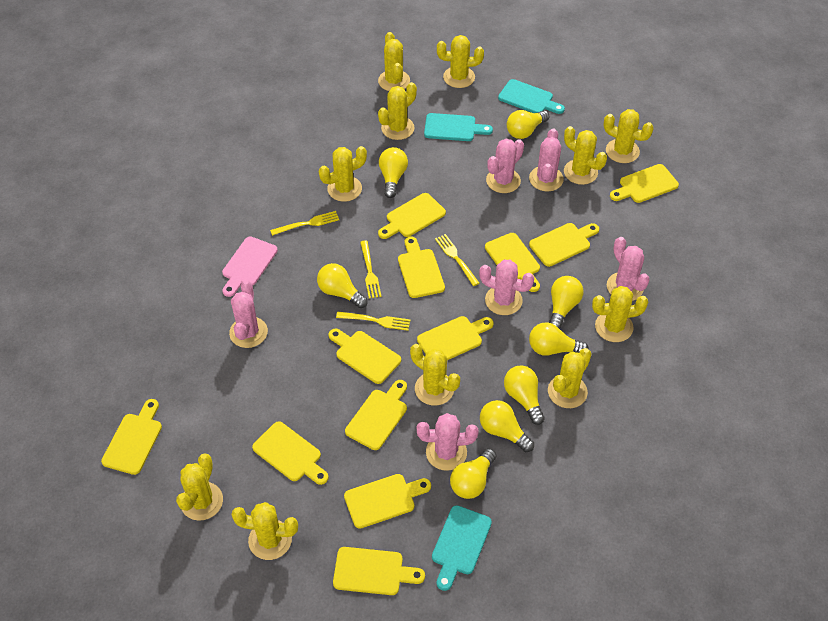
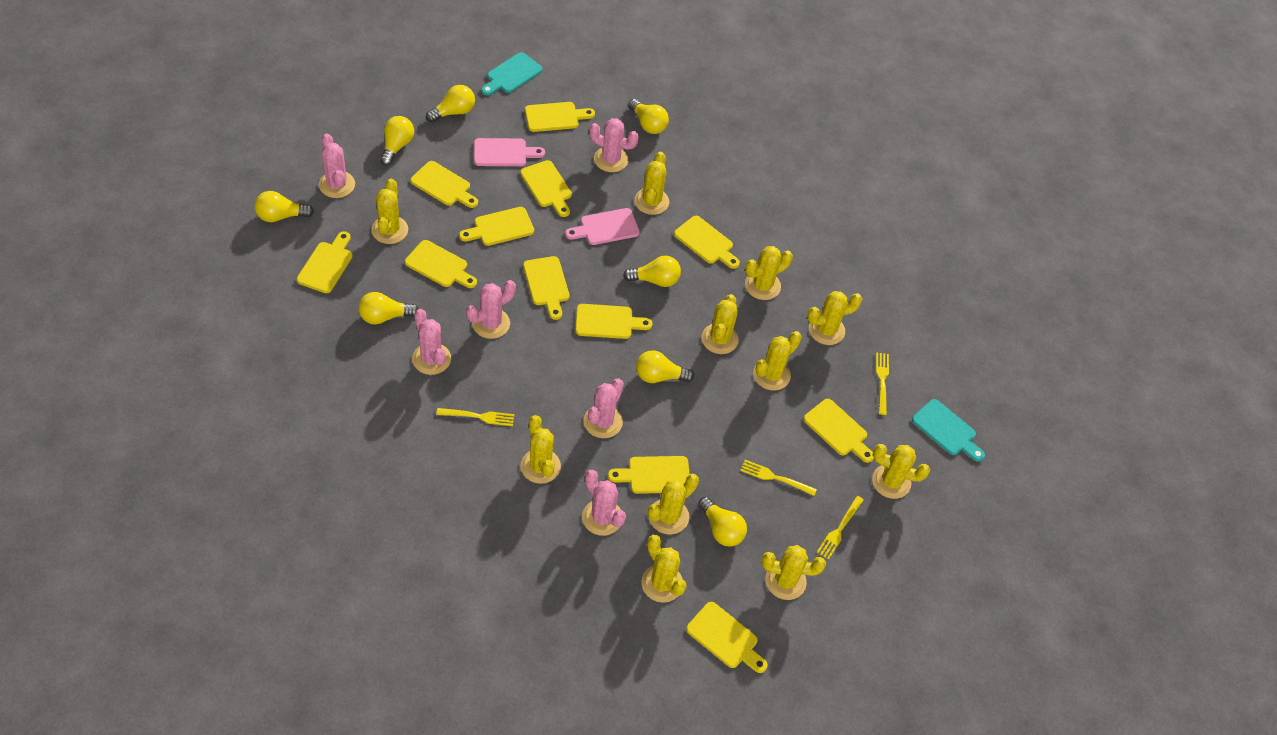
pink cutting board: [222,236,278,297] = 1 -> [474,138,545,166] [565,208,640,245] = 2
turquoise cutting board: [424,113,493,141] [432,505,492,591] [498,79,565,114] = 3 -> [481,52,542,96] [912,399,985,462] = 2

